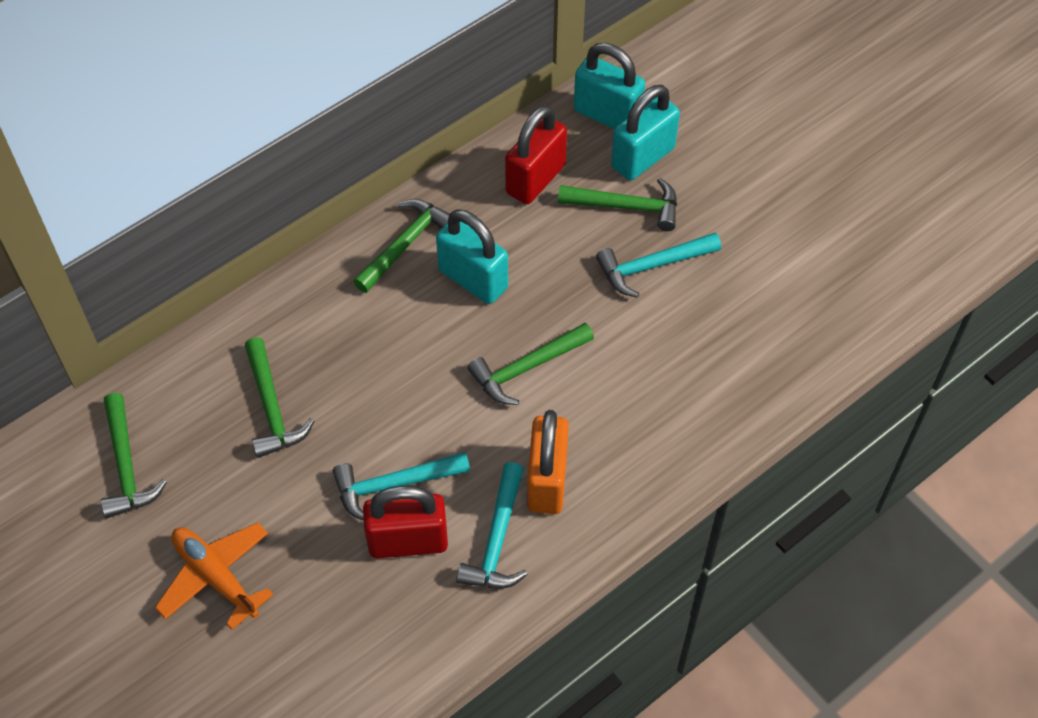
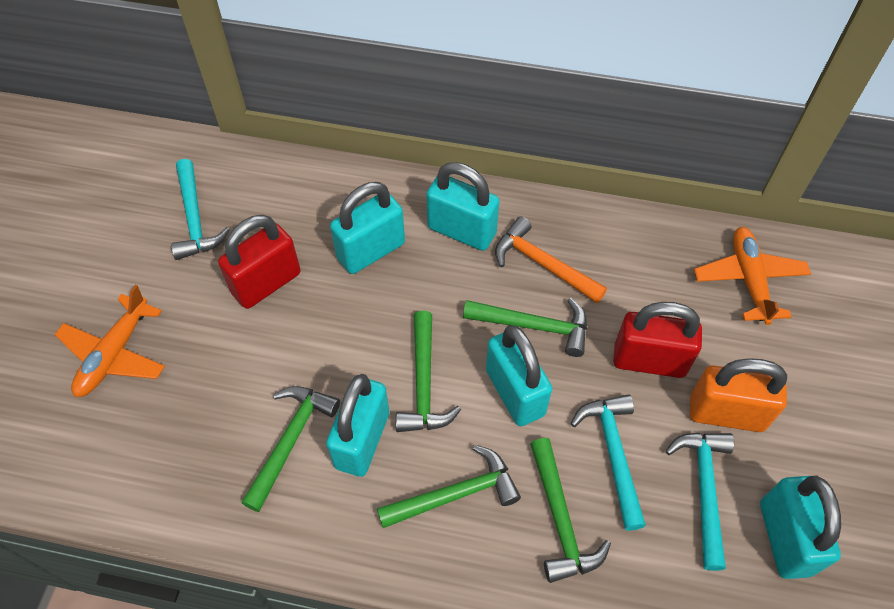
orange hammer: none = 0 -> [495,216,607,303] = 1
orange plane: [155,522,274,630] = 1 -> [54,285,165,397] [694,227,811,325] = 2
turquoise padlock: [436,209,508,304] [574,43,645,129] [611,85,680,180] = 3 -> [326,374,389,477] [330,182,405,274] [426,162,499,251] [486,325,552,426] [760,475,841,579] = 5

